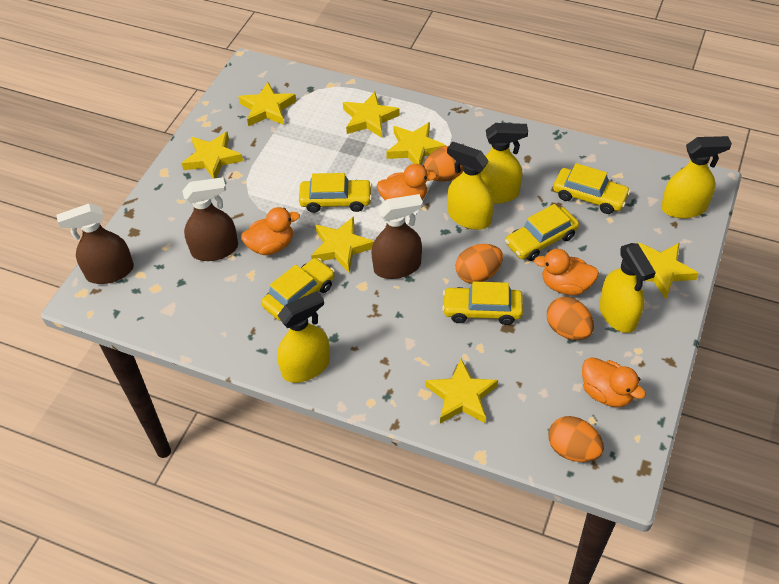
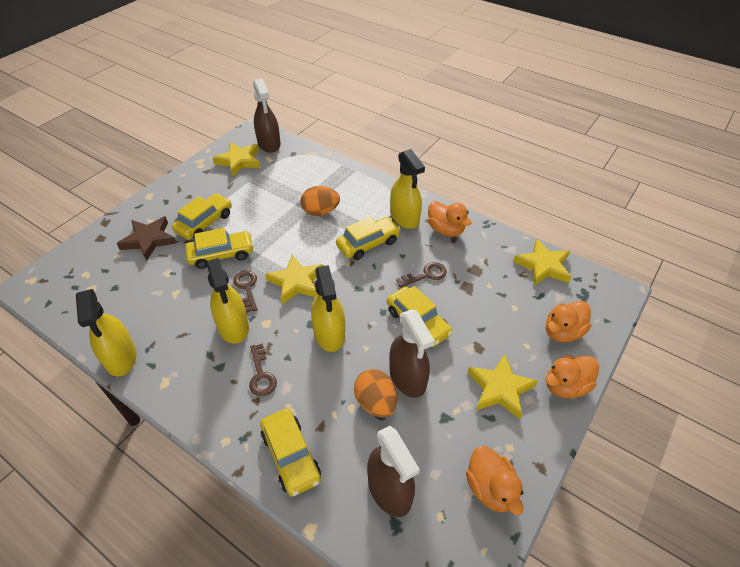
brown key: none = 0 -> [233,270,258,313] [249,343,277,396] [396,262,447,288] = 3
brown star: none = 0 -> [117,216,176,261] = 1
orange egg: [424,146,463,181] [456,244,503,284] [547,297,594,340] [548,416,604,462] = 4 -> [301,186,340,216] [354,369,397,417] = 2
yellow spray bottle: [277,291,330,383] [447,142,494,230] [480,123,528,204] [599,243,656,333] [661,136,732,218] = 5 -> [76,289,137,376] [206,258,249,344] [311,265,345,352] [390,149,425,229] = 4
yellow star: [182,132,243,179] [238,82,296,126] [311,216,374,272] [343,92,400,138] [386,122,446,165] [426,359,498,424] [638,243,699,299] = 7 -> [213,142,260,177] [265,255,324,304] [468,354,538,419] [513,239,572,286] = 4

